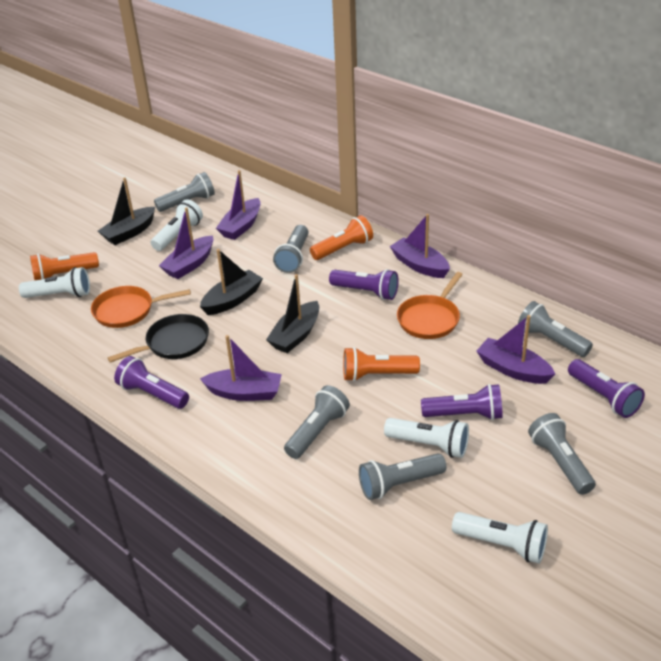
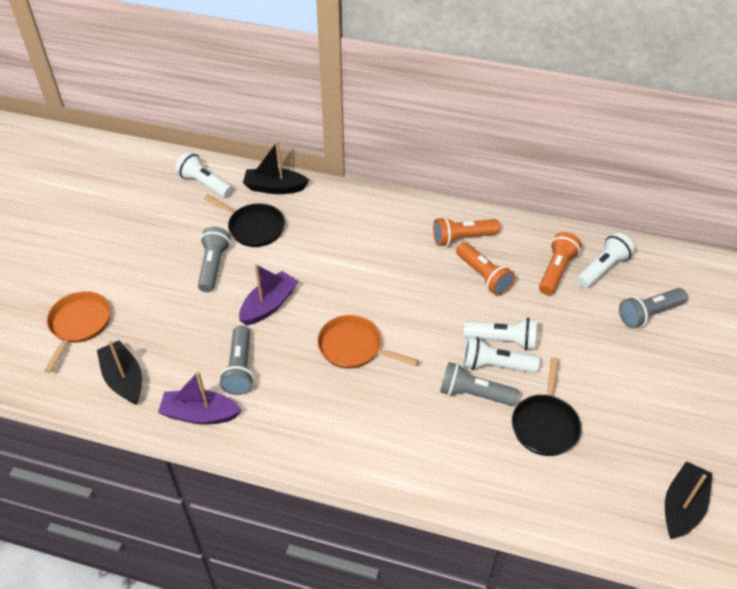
black pan: [108,314,209,363] = 1 -> [204,194,285,247] [512,357,581,456] = 2
grey flashlight: [154,172,215,212] [273,225,309,273] [284,385,350,459] [359,453,446,500] [518,301,593,357] [528,413,596,495] = 6 -> [198,226,231,292] [219,326,254,395] [440,362,519,406] [619,288,688,328] = 4
purple boat: [159,207,213,279] [200,335,282,401] [216,170,260,240] [390,214,450,278] [476,315,555,384] = 5 -> [158,371,242,425] [239,264,298,326] = 2
purple flashlight: [114,356,189,409] [329,269,399,300] [421,384,503,420] [568,359,645,418] = 4 -> none = 0

